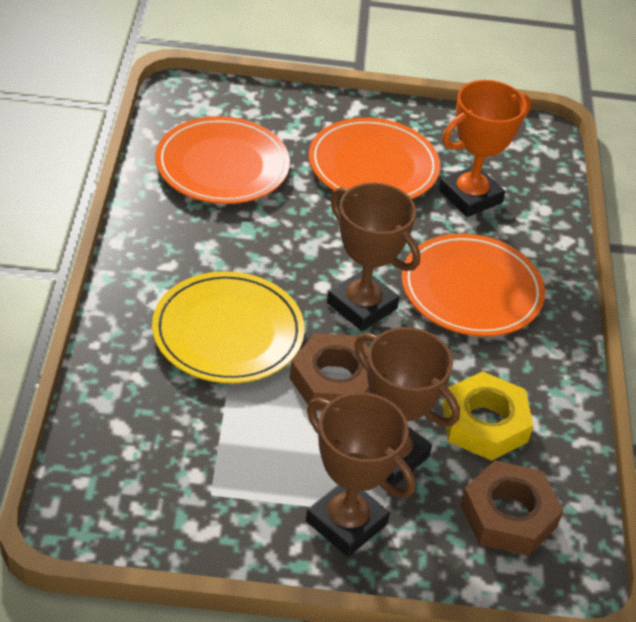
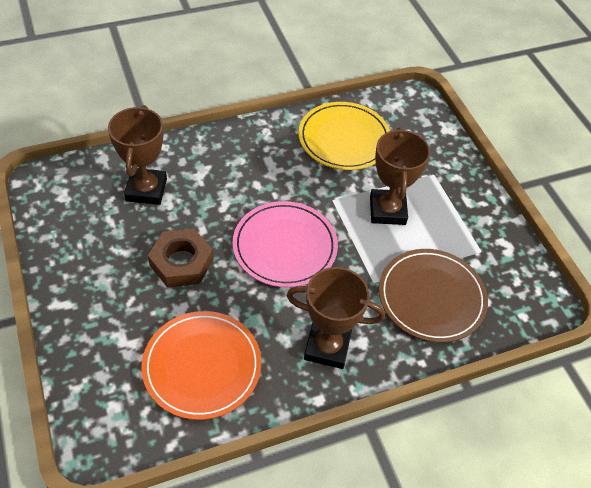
brown nut: [289,333,370,411] [460,460,564,556] = 2 -> [148,229,213,287] = 1
brown plate: none = 0 -> [379,249,488,343] = 1
orange plate: [155,116,290,204] [309,118,440,199] [402,233,545,337] = 3 -> [141,311,261,420] = 1
orange trophy: [439,80,531,217] = 1 -> none = 0
pink plate: none = 0 -> [233,201,338,288] = 1
yellow nut: [442,371,533,461] = 1 -> none = 0

